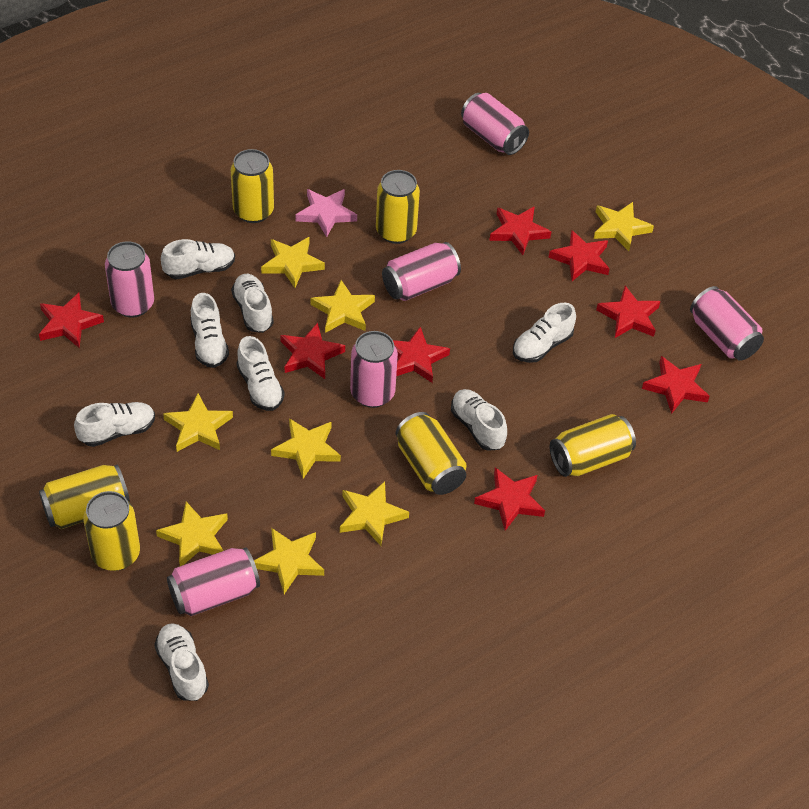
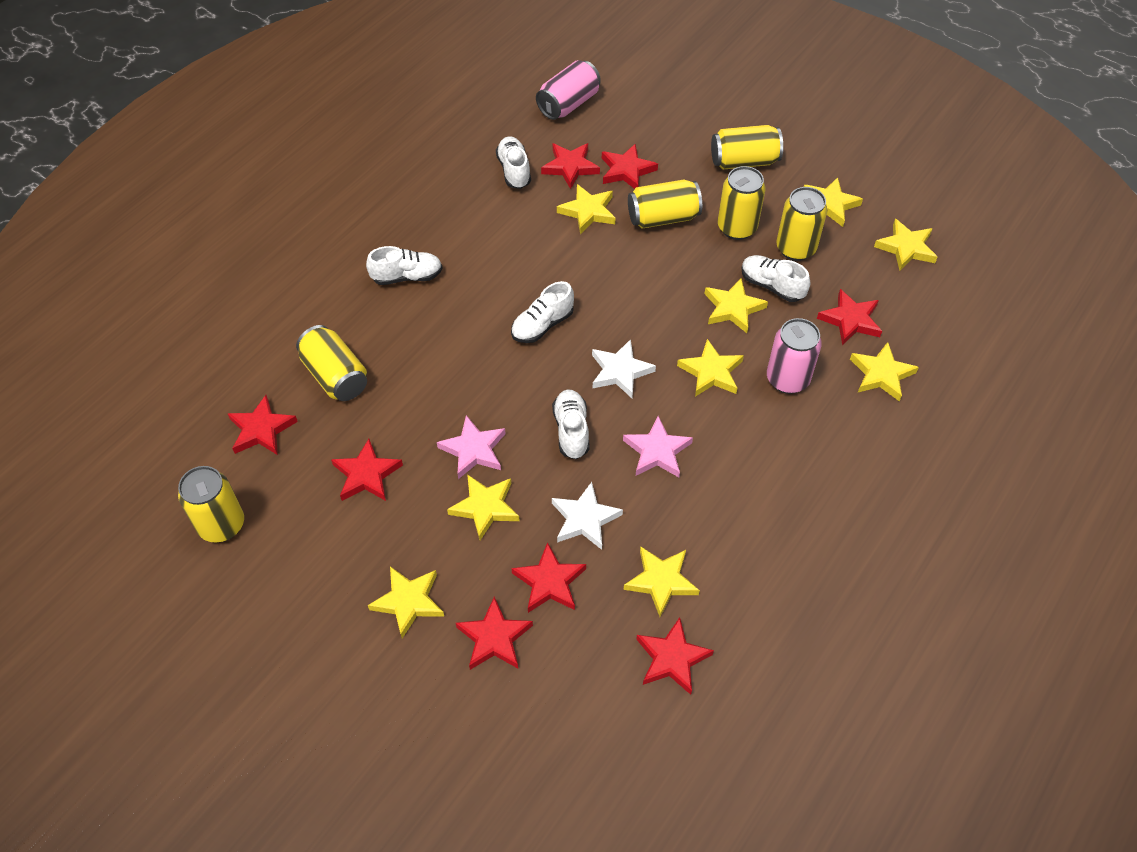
pink can: [105,241,154,318] [167,547,260,616] [350,331,398,408] [382,242,461,301] [461,93,529,155] [690,286,764,361] = 6 -> [536,60,601,120] [767,318,822,394] = 2
pink star: [295,189,357,237] = 1 -> [437,415,506,479] [623,416,693,477] = 2
white shoe: [74,402,155,447] [154,623,209,701] [161,239,235,280] [190,293,229,368] [231,274,274,333] [236,336,285,411] [451,389,507,451] [513,303,576,363] = 8 -> [366,246,443,285] [496,136,531,189] [511,281,574,343] [552,390,590,459] [741,255,810,302] = 5
white star: none = 0 -> [552,482,623,550] [592,339,656,398] = 2
yellow star: [156,502,228,566] [163,394,233,452] [254,528,324,594] [261,237,325,288] [271,418,341,479] [311,280,375,333] [340,482,409,546] [594,202,654,251] = 8 -> [368,566,444,638] [447,474,520,540] [557,184,615,234] [624,546,700,617] [677,339,744,397] [704,278,768,333] [804,177,863,227] [850,342,919,401] [874,219,937,270] = 9

